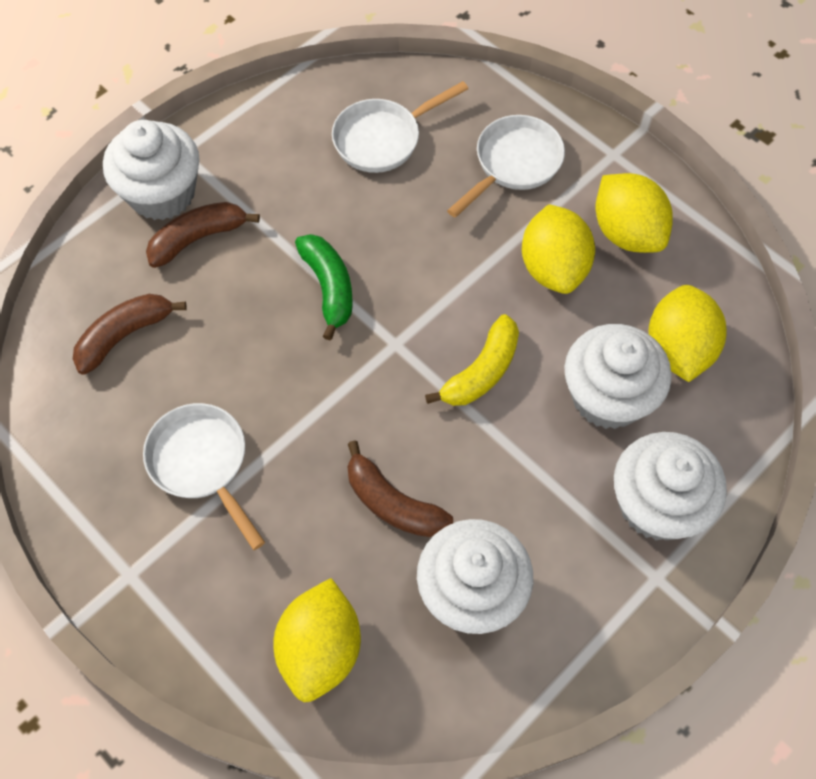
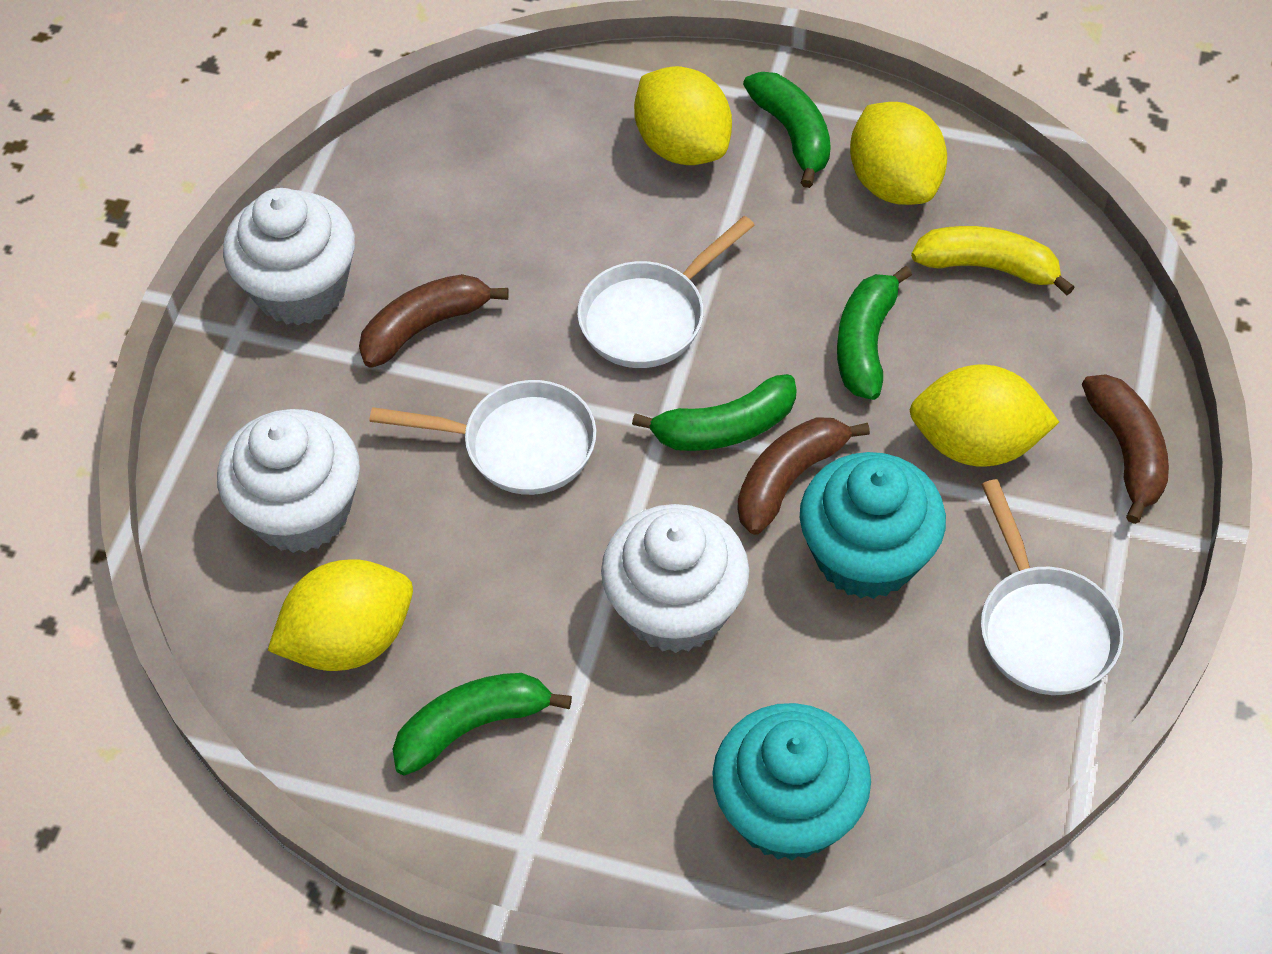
green banana: [295,234,353,340] = 1 -> [393,673,572,776] [632,374,797,451] [743,72,831,188] [837,266,912,400] = 4
turquoise cupcake: none = 0 -> [712,703,871,861] [800,452,946,599] = 2
white cupcake: [103,120,200,220] [417,519,533,634] [564,324,672,429] [614,432,727,540] = 4 -> [217,409,360,553] [223,188,355,325] [601,504,749,653] = 3

